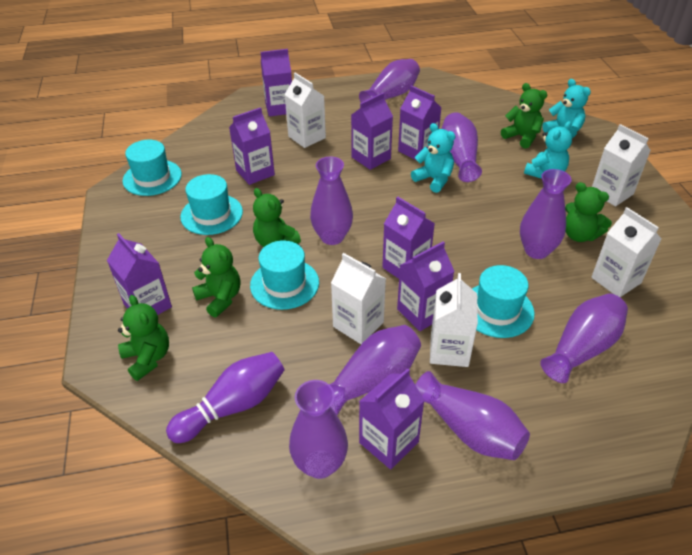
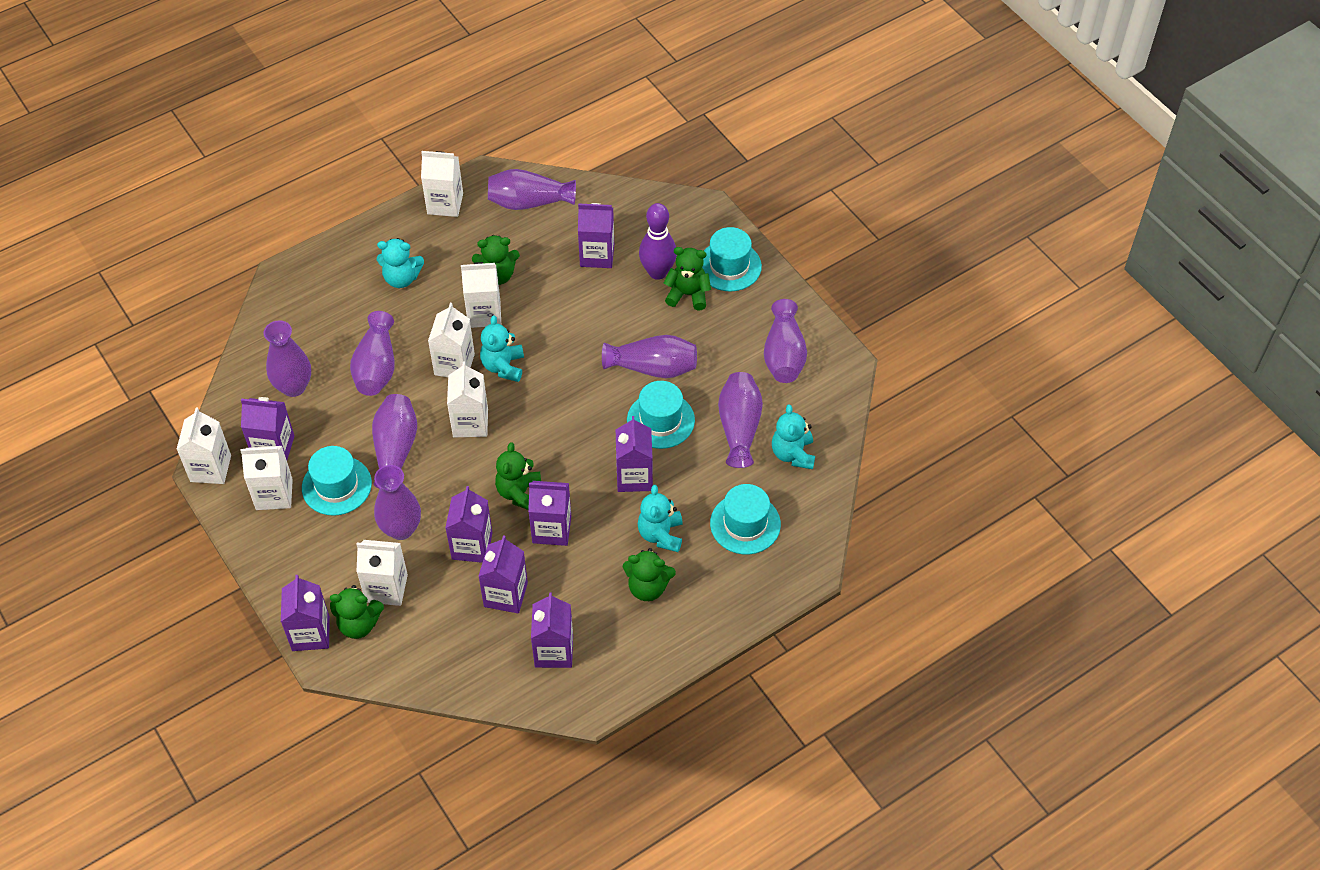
turquoise teddy bear: [411,123,455,193] [524,121,572,179] [542,79,591,138] = 3 -> [377,238,424,288] [480,315,524,382] [638,485,683,552] [772,404,815,469] = 4
white carton: [284,73,326,148] [331,253,386,344] [430,273,478,367] [591,207,661,297] [592,124,651,206] = 5 -> [177,408,231,484] [240,446,293,510] [356,540,408,606] [421,151,463,217] [428,303,475,377] [447,361,488,437] [461,262,501,328] = 7

